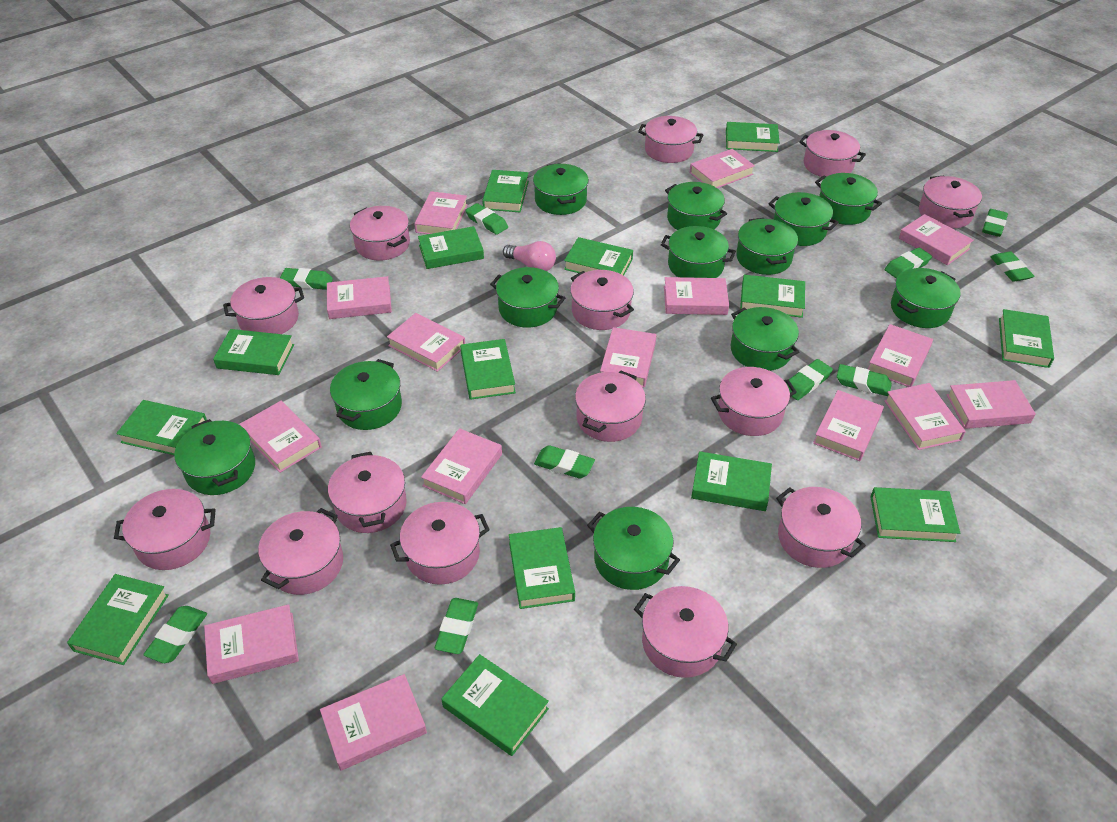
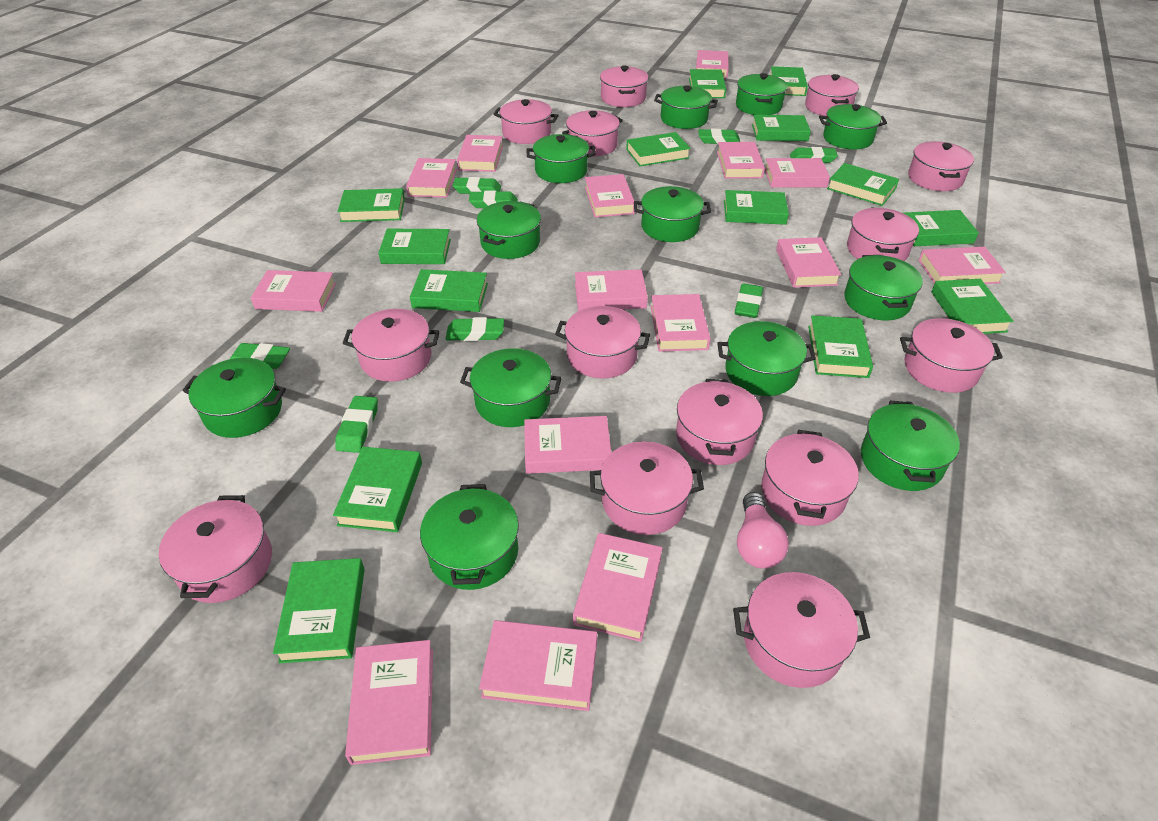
green eraser: [143,606,207,663] [280,268,333,290] [434,598,478,654] [465,203,508,235] [534,445,595,478] [786,359,833,400] [837,364,892,396] [885,247,932,279] [982,209,1008,237] [990,251,1034,282] = 10 -> [230,343,290,369] [335,396,378,453] [446,317,504,341] [453,177,501,194] [469,191,518,208] [698,129,740,144] [735,284,763,318] [790,147,838,163] = 8

